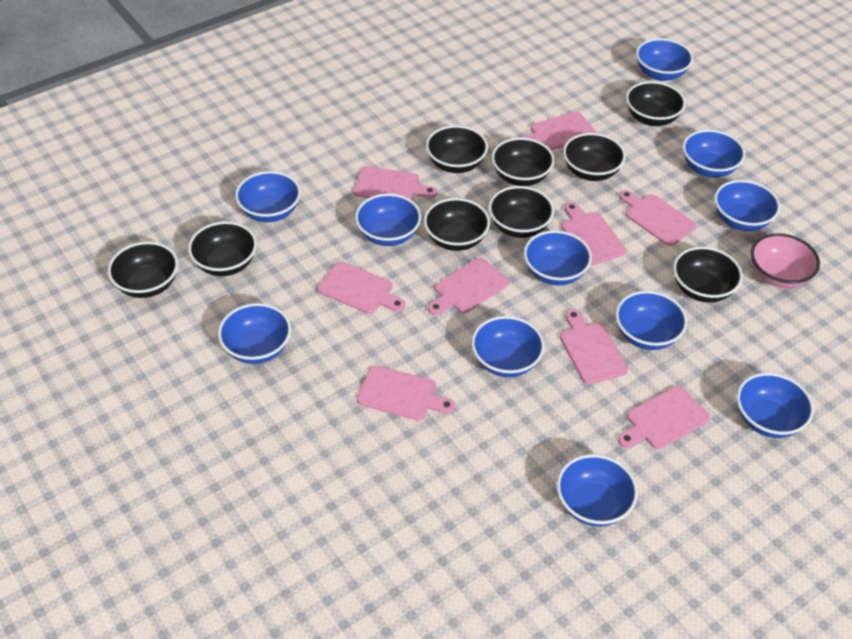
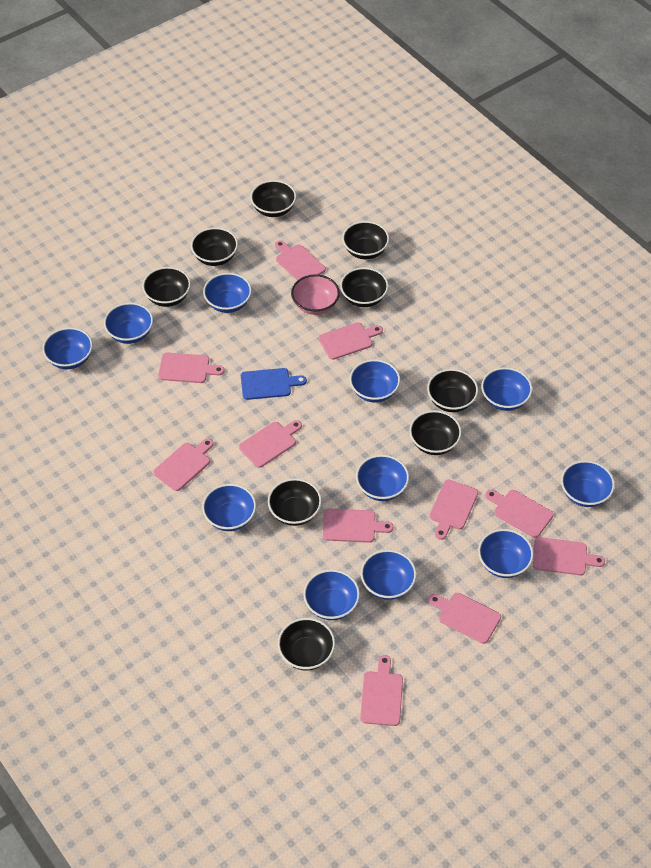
blue cutting board: none = 0 -> [241,368,307,400] = 1
pink cutting board: [317,261,405,314] [353,166,437,201] [357,365,455,421] [428,258,509,315] [520,112,596,150] [560,309,628,384] [561,202,626,265] [618,386,710,449] [619,190,696,246] = 9 -> [154,438,214,491] [158,352,225,383] [239,420,302,468] [275,240,326,280] [319,322,383,360] [323,508,394,543] [360,655,403,726] [429,480,478,540] [429,593,501,644] [485,490,554,538] [533,537,605,575] = 11

